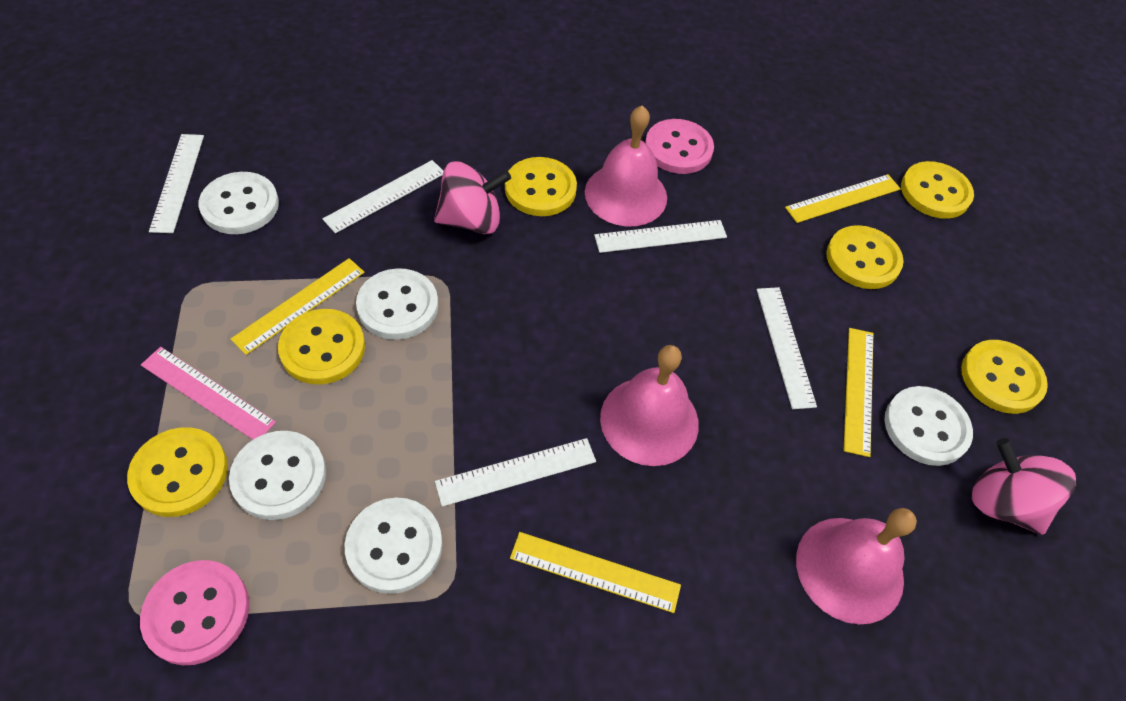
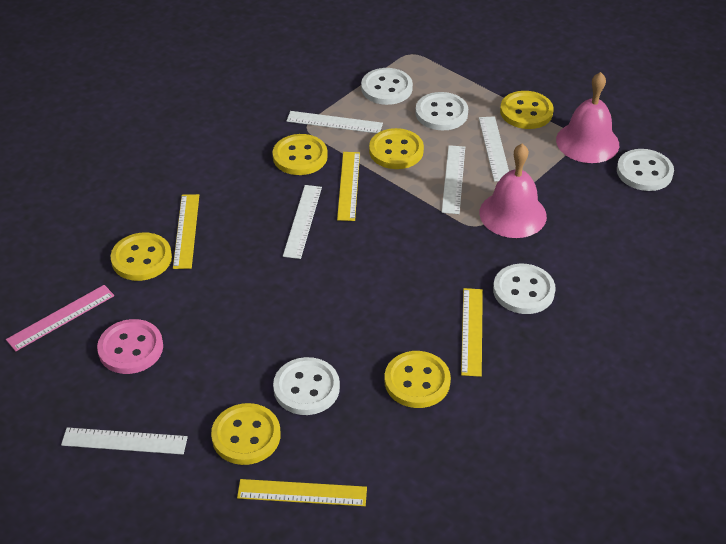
pink bell: [585,105,667,226] [600,345,699,466] [796,508,917,624] = 3 -> [479,144,547,238] [556,72,619,163] = 2
pink button: [140,560,249,665] [645,119,714,174] = 2 -> [97,319,163,374] = 1
pink spinning top: [434,161,511,234] [972,438,1076,535] = 2 -> none = 0

